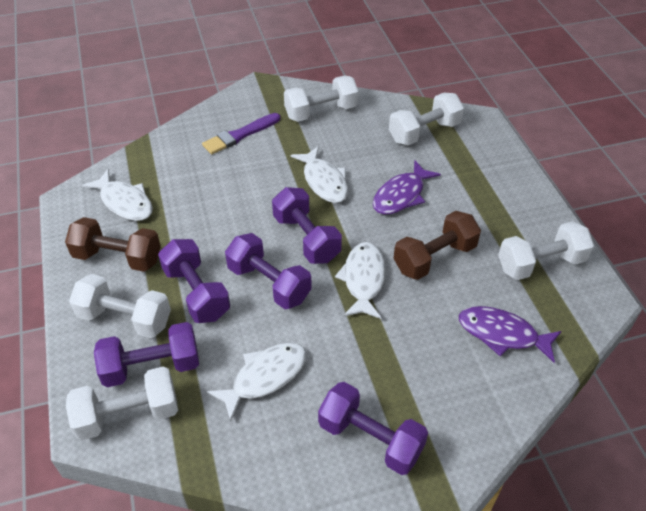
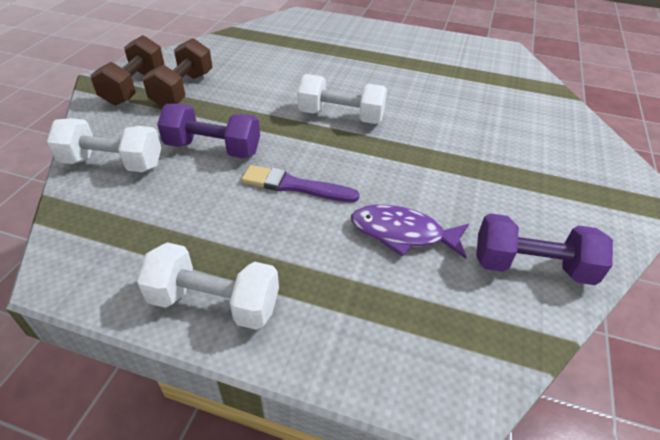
purple dumbbell: [94,322,199,387] [158,239,230,323] [225,233,312,309] [272,187,342,264] [318,382,428,475] = 5 -> [157,103,260,158] [476,213,613,285] = 2
purple fish: [373,161,441,214] [459,306,562,363] = 2 -> [351,205,469,259] = 1
white dumbbell: [66,366,178,440] [69,274,171,338] [284,75,359,122] [389,93,464,145] [498,221,594,280] = 5 -> [47,118,161,172] [137,242,279,330] [298,74,387,124] = 3
white fish: [82,169,153,221] [207,343,307,422] [291,146,348,203] [335,242,386,319] = 4 -> none = 0

